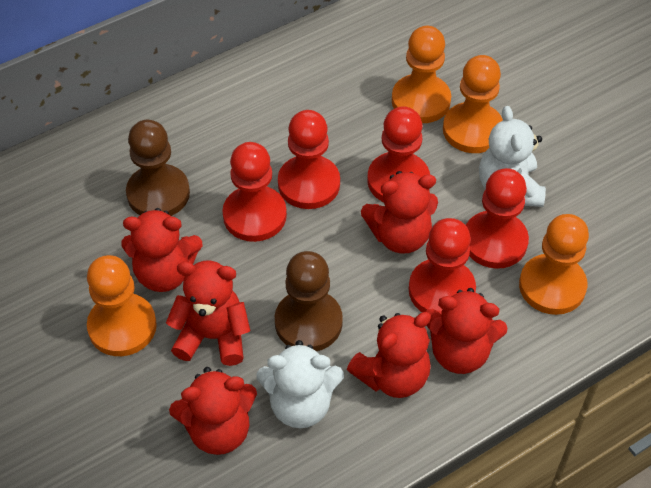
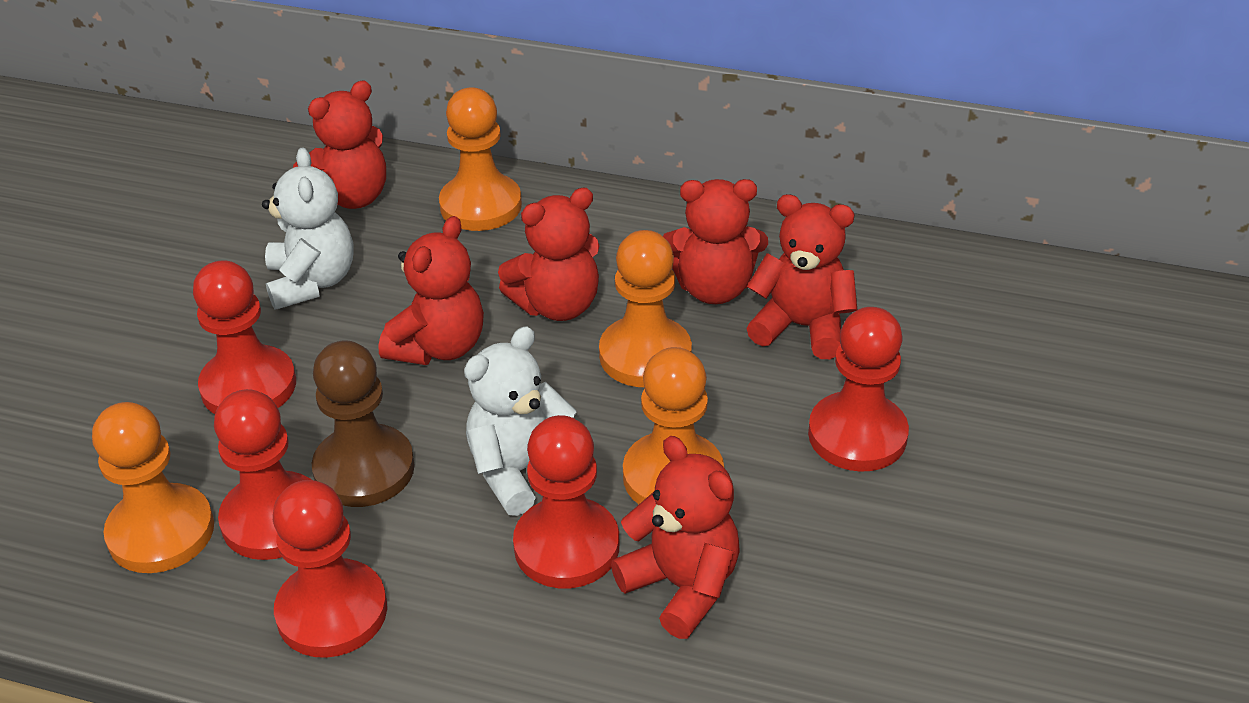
brown pawn: [126,120,190,216] [275,251,343,351] = 2 -> [311,341,415,507] = 1

